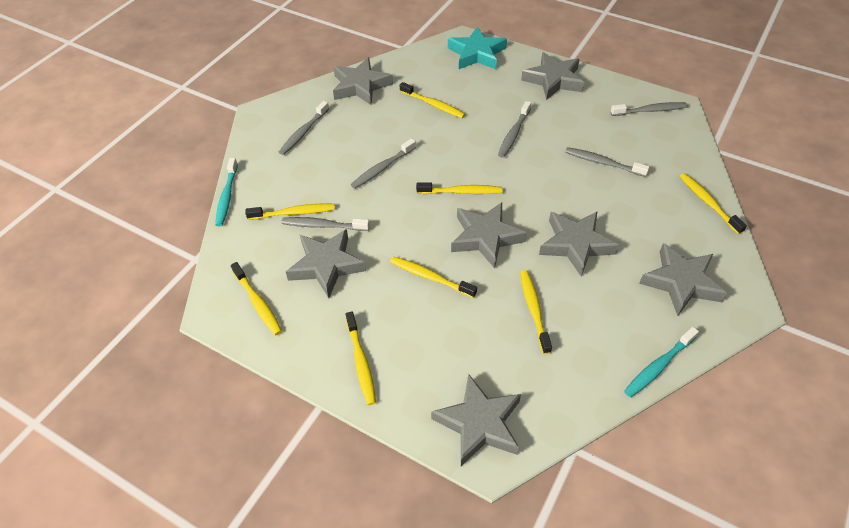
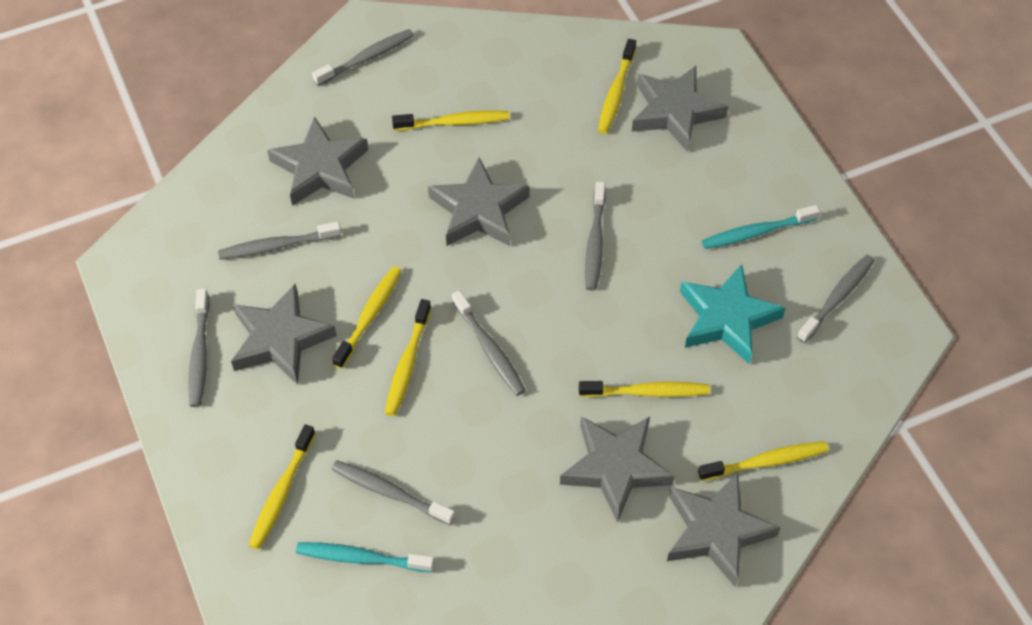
grey star: [286,229,366,298] [333,58,393,105] [431,374,521,466] [451,202,527,268] [521,52,584,100] [539,212,619,277] [639,243,727,316] = 7 -> [231,283,337,385] [267,116,368,206] [428,157,530,246] [560,416,675,523] [632,66,729,152] [667,473,780,587] = 6
grey toothbrush: [279,101,329,155] [281,217,370,231] [351,138,416,189] [498,101,531,158] [565,147,650,177] [610,102,688,116] = 6 -> [188,289,209,407] [218,221,341,259] [312,29,414,86] [331,460,455,525] [452,290,526,396] [585,181,606,291] [797,255,875,343] = 7
yellow toothbrush: [231,262,282,335] [245,204,335,220] [346,312,376,405] [390,257,477,298] [400,82,465,118] [416,182,503,194] [520,270,552,354] [680,173,747,234] = 8 -> [249,424,315,550] [332,266,402,369] [385,299,431,416] [392,110,510,131] [579,381,710,397] [598,39,636,134] [698,441,828,481] = 7

